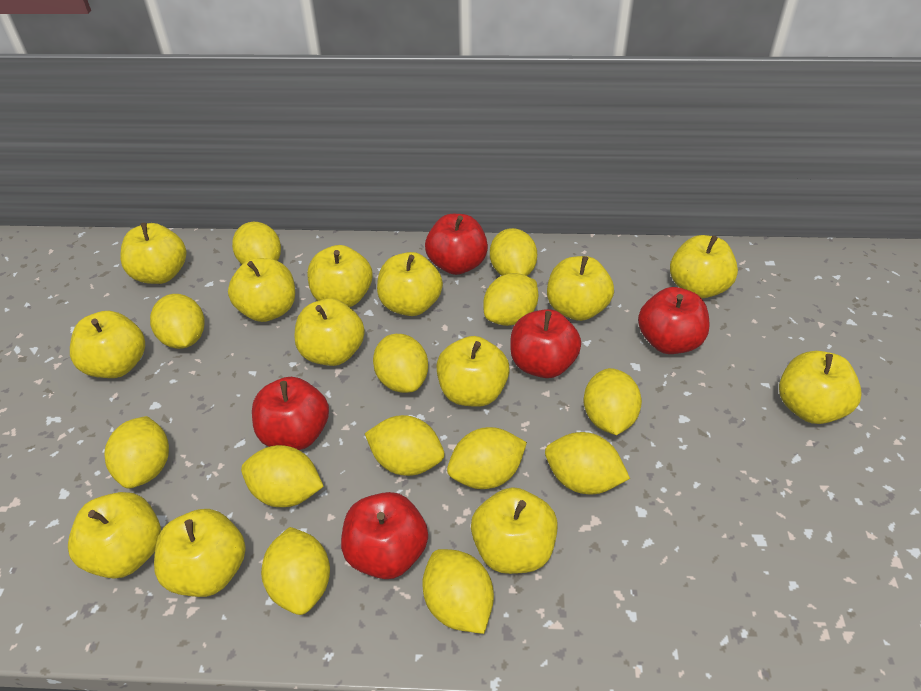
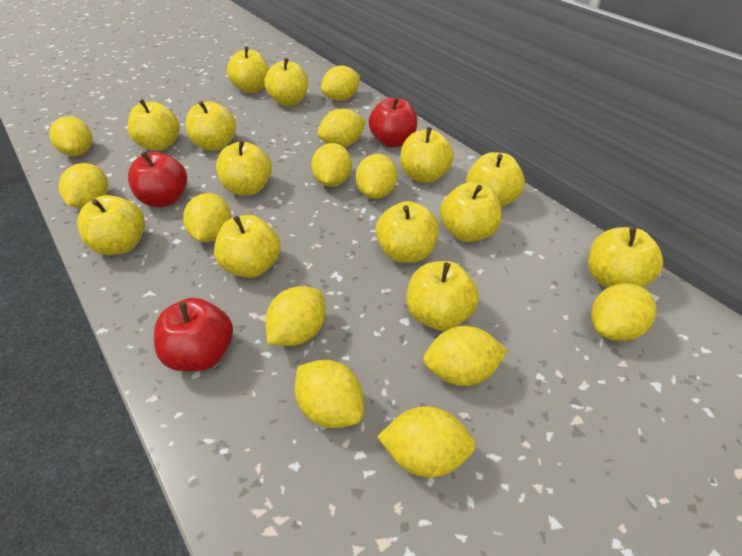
red apple: [252,377,329,450] [341,492,428,579] [425,214,488,275] [510,309,581,378] [638,287,710,354] = 5 -> [128,152,187,207] [154,298,233,372] [369,97,417,147] = 3
yellow lemon: [105,416,169,489] [150,294,204,349] [232,222,281,264] [241,445,324,507] [261,527,330,615] [365,415,444,476] [373,334,428,393] [422,549,494,634] [447,427,527,489] [483,273,538,326] [490,228,537,276] [545,432,630,494] [584,368,642,435] = 13 -> [49,116,93,156] [59,163,108,208] [183,193,231,242] [265,286,326,346] [294,360,364,428] [311,143,352,187] [318,109,366,147] [321,66,360,101] [356,154,397,199] [377,406,476,478] [423,326,508,386] [591,283,657,341] = 12

